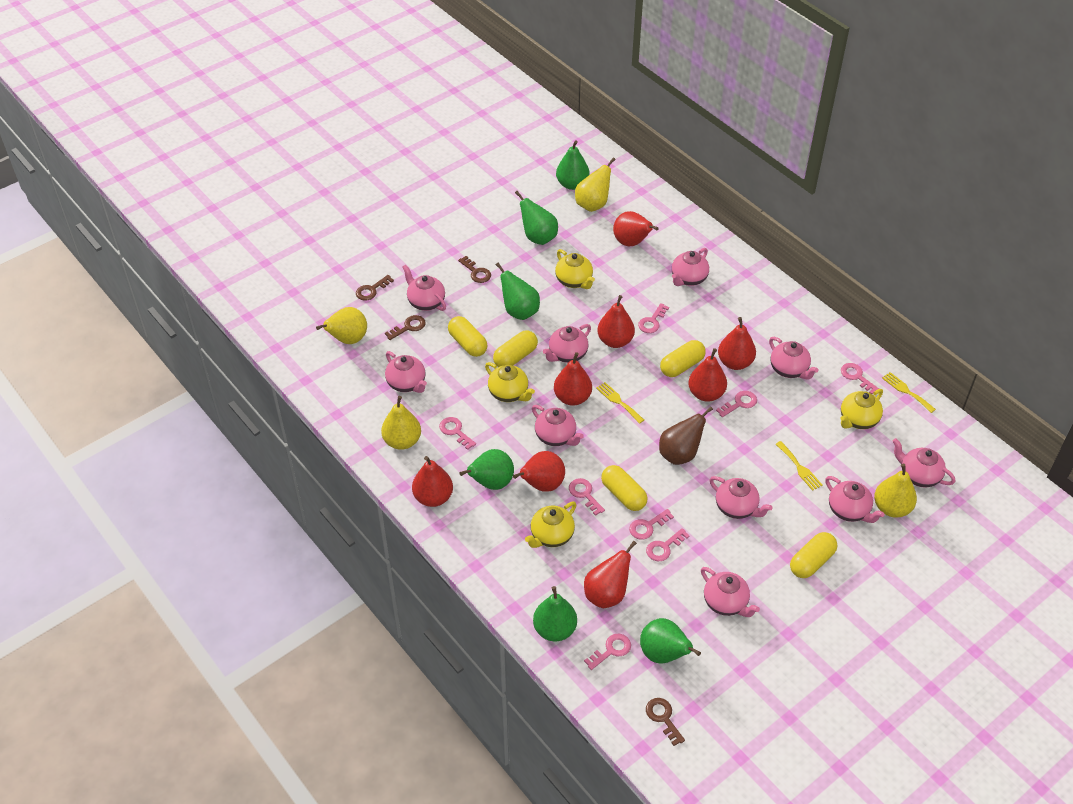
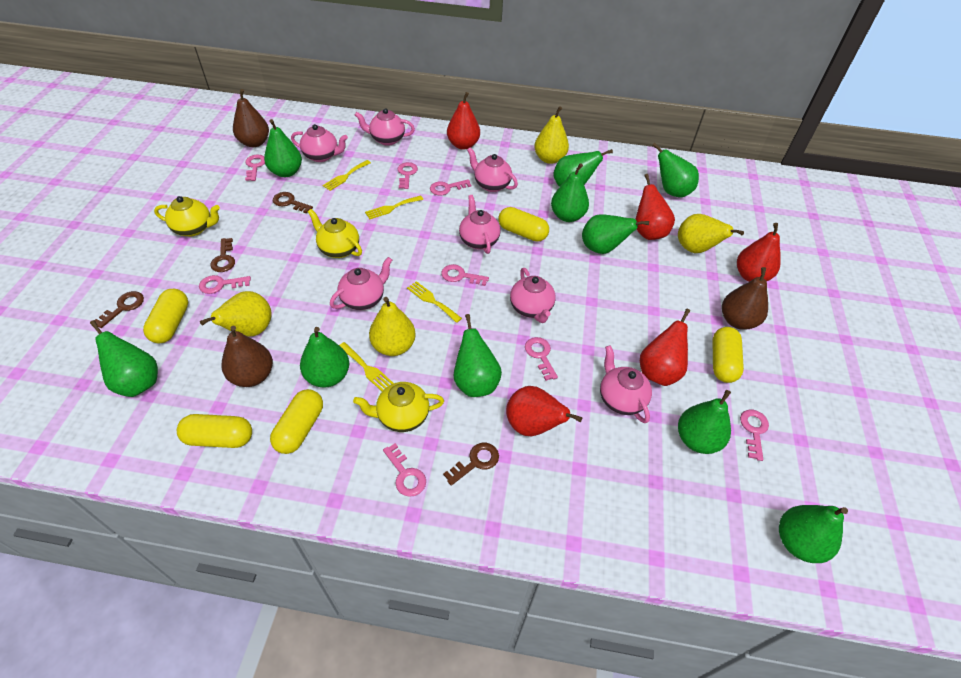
brown pear: [659,406,713,465] = 1 -> [222,326,273,387] [233,89,269,147] [722,267,768,330] = 3
green pear: [459,449,514,490] [496,263,540,320] [515,191,558,245] [533,586,577,641] [556,140,589,190] [640,618,701,664] = 6 -> [90,320,158,397] [264,119,302,177] [300,327,349,388] [453,314,502,397] [551,163,589,222] [553,149,613,187] [582,214,649,254] [652,143,699,197] [678,390,731,454] [779,505,848,563] = 10
pink teapot: [385,351,427,393] [403,265,446,311] [532,405,584,446] [543,324,591,363] [672,248,709,286] [701,567,760,617] [710,476,772,519] [769,337,818,379] [825,476,885,523] [892,438,955,488] = 10 -> [291,124,348,162] [330,257,392,310] [355,108,415,146] [459,195,500,254] [467,147,518,192] [510,268,556,323] [600,345,652,423] = 7
red pear: [412,456,453,507] [513,451,565,492] [554,352,592,406] [584,541,637,608] [597,295,635,348] [613,211,659,246] [688,348,727,402] [718,317,756,370] = 8 -> [447,92,480,150] [506,386,582,436] [635,174,675,240] [640,309,690,386] [737,223,781,282] = 5
yellow fork: [596,382,644,424] [776,441,822,491] [882,372,936,413] = 3 -> [322,160,371,191] [339,342,394,391] [365,196,423,219] [407,281,462,323] = 4
yellow teapot: [485,362,535,402] [525,502,576,548] [555,249,595,289] [840,389,883,429] = 4 -> [154,196,220,237] [308,209,362,258] [353,382,444,432] = 3

